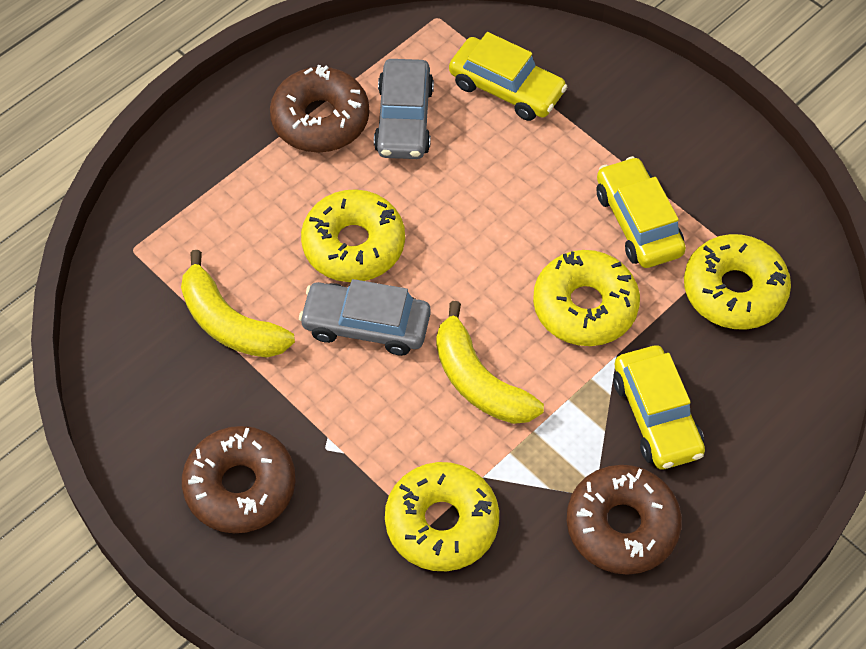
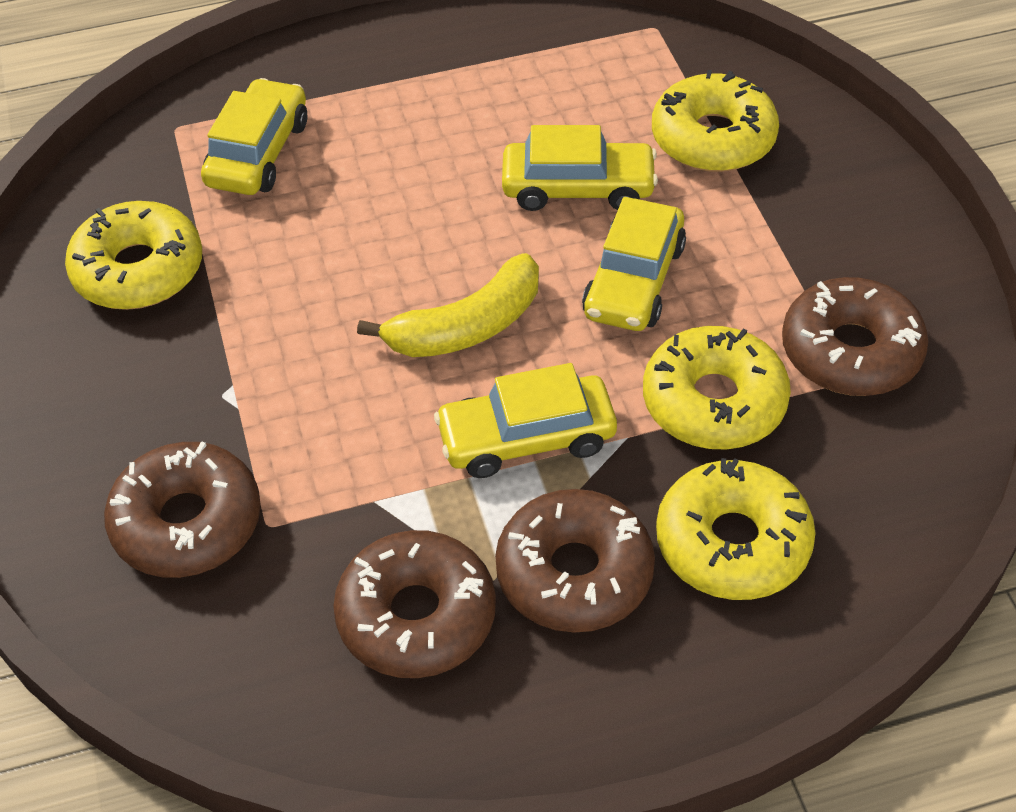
brown donut: [182,426,296,533] [270,65,369,153] [567,465,682,575] = 3 -> [104,441,261,578] [333,530,496,678] [495,489,655,633] [782,277,929,396] = 4
grey car: [299,279,431,356] [374,59,434,159] = 2 -> none = 0
yellow banana: [181,250,295,358] [436,301,544,424] = 2 -> [357,253,539,357] = 1
yellow car: [449,32,567,121] [597,156,686,268] [613,345,705,469] = 3 -> [201,78,307,195] [434,363,617,478] [502,125,658,211] [582,197,686,331] = 4

